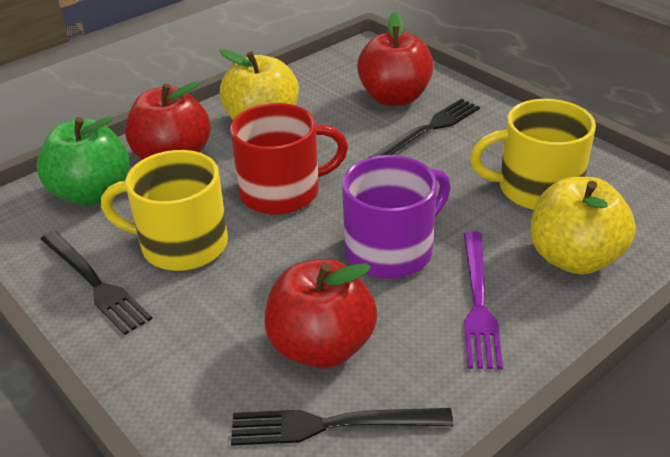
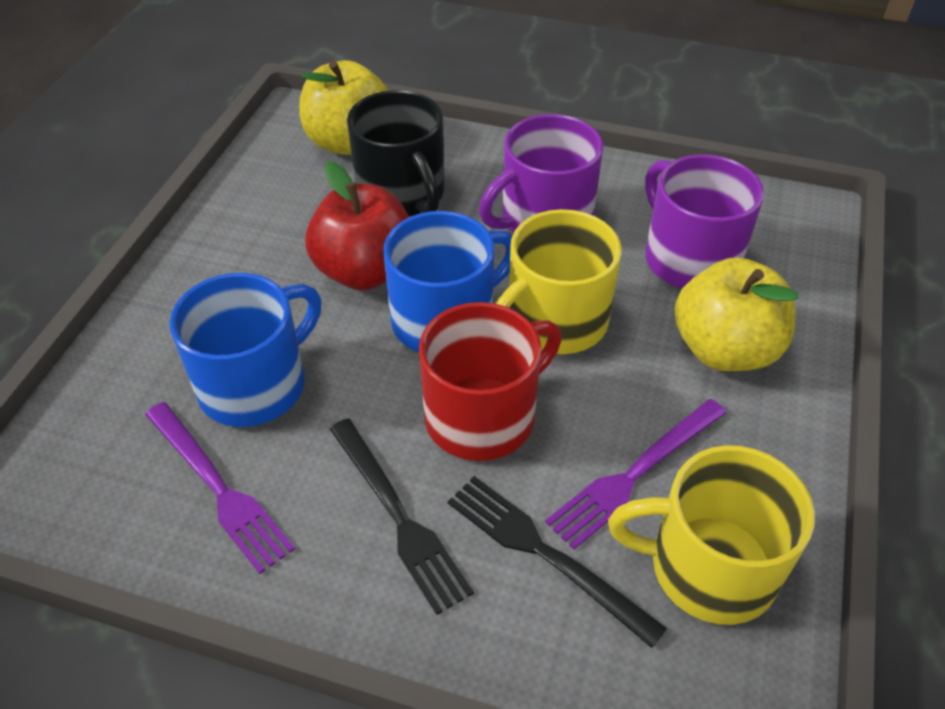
black fork: [40,231,153,335] [231,408,453,446] [369,99,480,158] = 3 -> [330,419,474,615] [448,476,667,648] = 2
black mug: none = 0 -> [347,90,445,217] = 1
blue mug: none = 0 -> [170,273,321,427] [383,211,512,352] = 2
green apple: [37,116,130,205] = 1 -> none = 0
purple fork: [464,231,503,370] = 1 -> [145,402,295,574] [545,399,726,550] = 2
purple mug: [342,155,451,279] = 1 -> [479,114,603,233] [645,154,764,289] = 2
red apple: [125,82,211,160] [265,259,378,369] [357,12,434,106] = 3 -> [305,161,409,290] = 1

